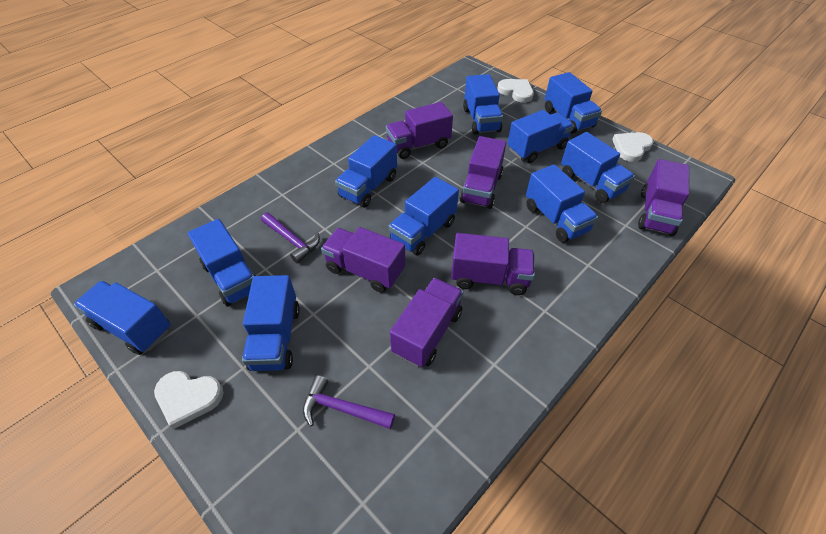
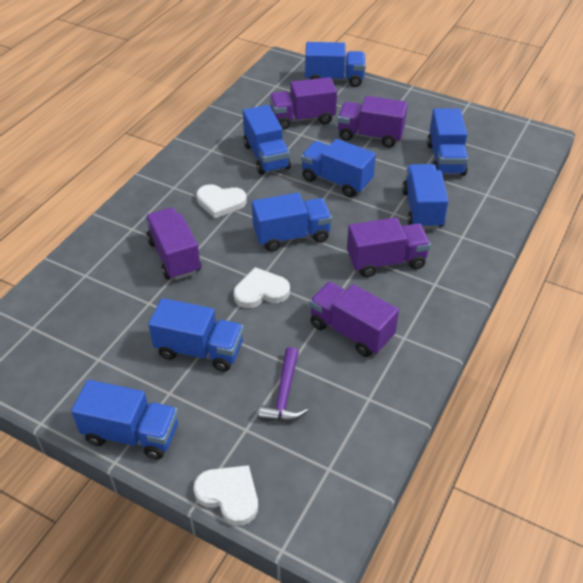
blue truck: [74,281,171,355] [188,219,255,307] [242,275,300,371] [335,135,397,207] [389,177,459,256] [463,74,503,135] [507,110,574,163] [526,164,598,243] [545,72,602,133] [561,132,635,203] = 10 -> [71,380,178,460] [148,298,244,372] [243,105,291,175] [252,193,332,252] [301,139,376,197] [305,42,366,87] [402,164,448,229] [427,108,468,176] = 8
purple hammer: [261,213,320,263] [303,375,395,429] = 2 -> [259,347,308,421] = 1
purple truck: [321,227,405,293] [386,102,453,159] [390,278,463,367] [451,233,535,295] [460,136,506,209] [638,159,689,236] = 6 -> [146,208,201,280] [269,77,337,130] [309,282,399,357] [337,96,408,147] [347,217,431,277] = 5

